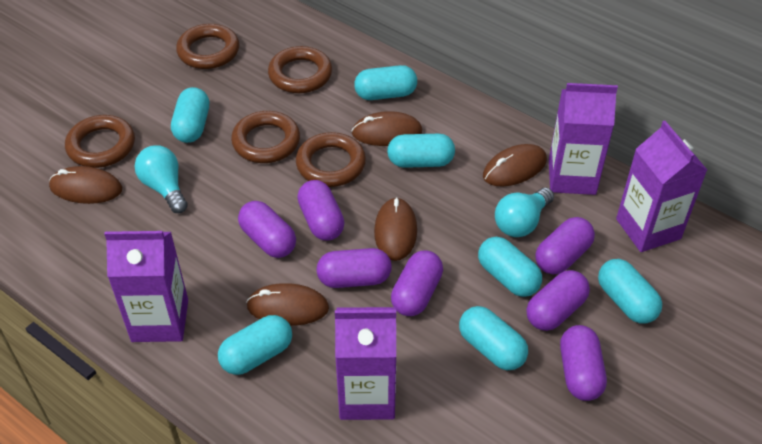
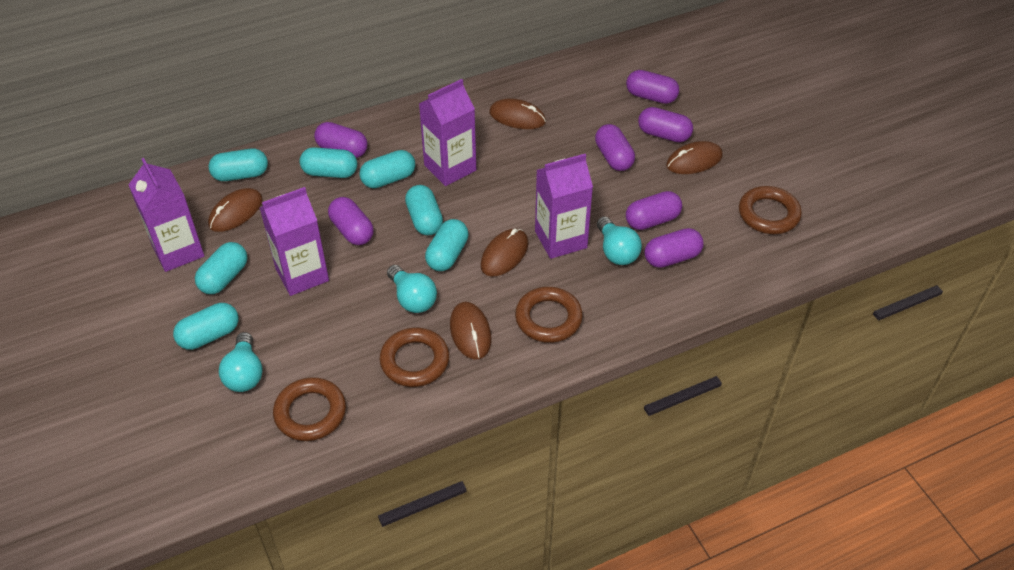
brown ring: [65,115,135,168] [176,24,240,69] [231,111,300,163] [268,46,332,93] [296,132,366,187] = 5 -> [273,377,346,441] [380,328,449,387] [515,287,583,343] [739,186,802,234] = 4
turquoise light bulb: [135,145,188,213] [495,188,554,237] = 2 -> [219,332,263,392] [387,265,437,313] [597,216,642,265] = 3

